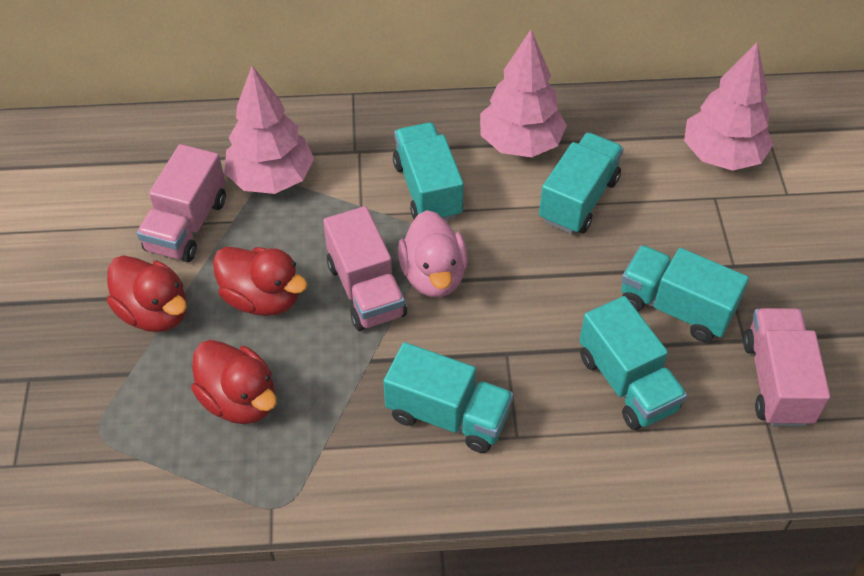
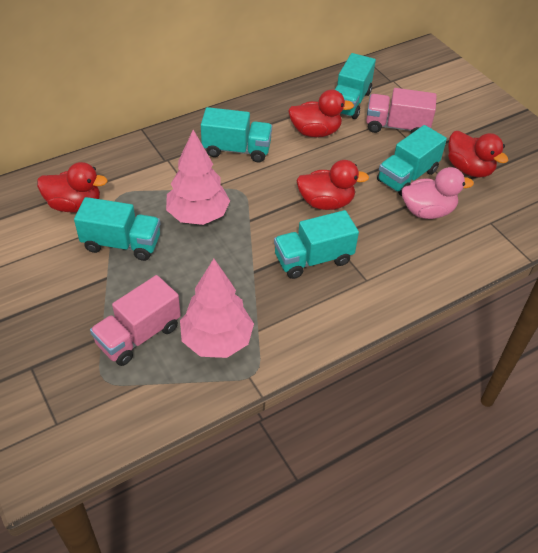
pink tree: [224,66,314,194] [480,30,567,157] [684,42,774,171] = 3 -> [166,130,230,225] [180,259,254,358] = 2
pink truck: [137,144,226,262] [323,206,407,331] [743,308,830,427] = 3 -> [90,275,181,366] [366,88,437,134] = 2
red duck: [107,256,187,332] [191,340,277,424] [213,247,308,316] = 3 -> [37,162,108,212] [288,90,354,137] [296,160,369,210] [448,131,508,177] = 4

